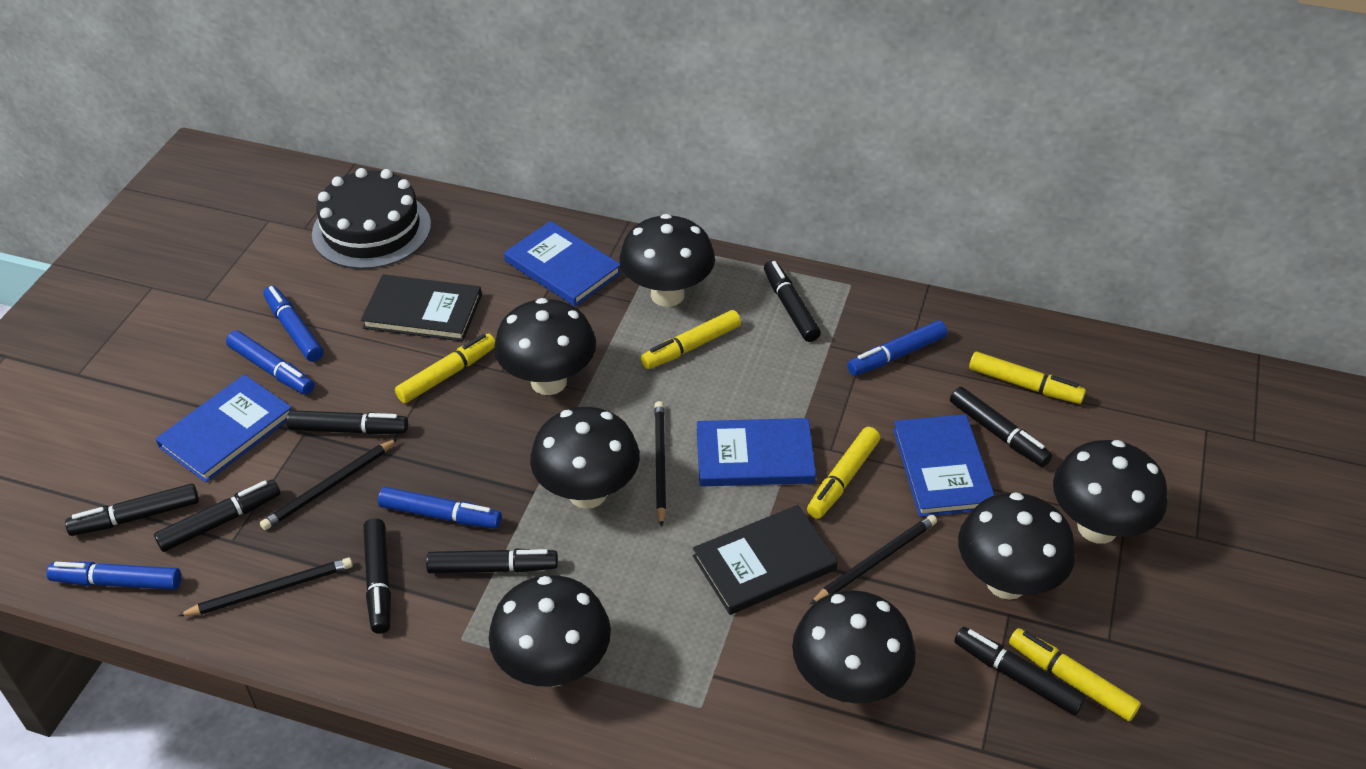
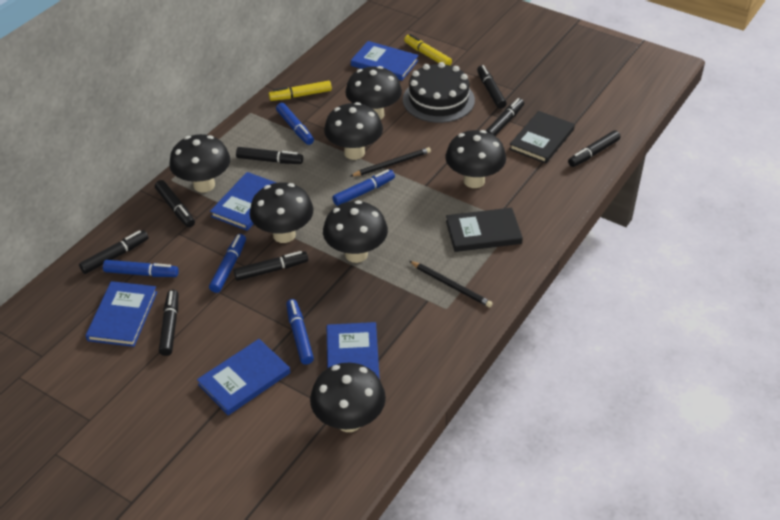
black pencil: [178,557,353,616] [260,438,398,530] [654,401,666,527] [810,515,937,604] = 4 -> [351,147,431,177] [409,261,493,308] = 2
blue book: [155,375,292,482] [504,221,621,306] [697,418,816,486] [893,414,995,517] = 4 -> [86,281,157,347] [197,339,290,415] [210,172,277,231] [327,322,380,379] [351,41,419,81] = 5
yellow marker: [395,334,495,403] [641,310,741,369] [807,427,880,519] [969,352,1086,404] [1009,628,1141,721] = 5 -> [269,81,332,101] [404,34,452,65] = 2

